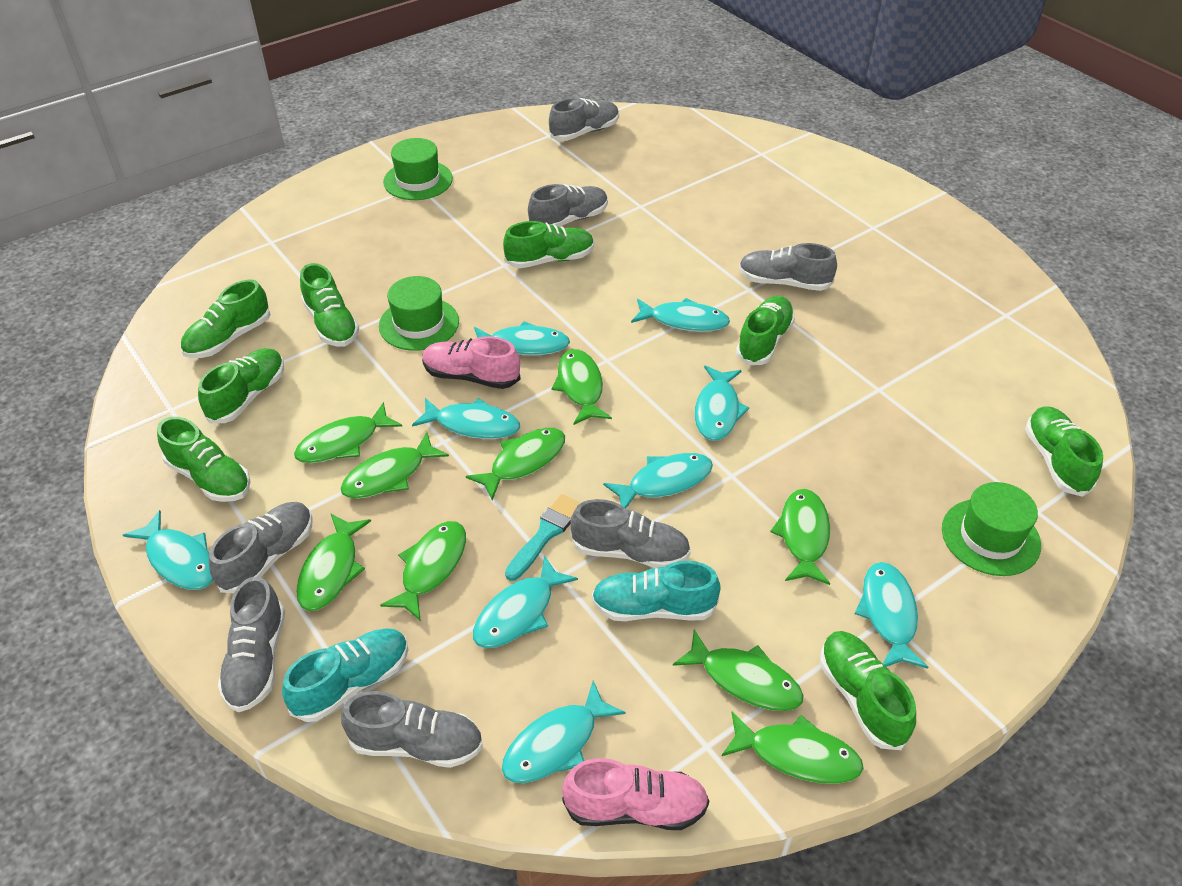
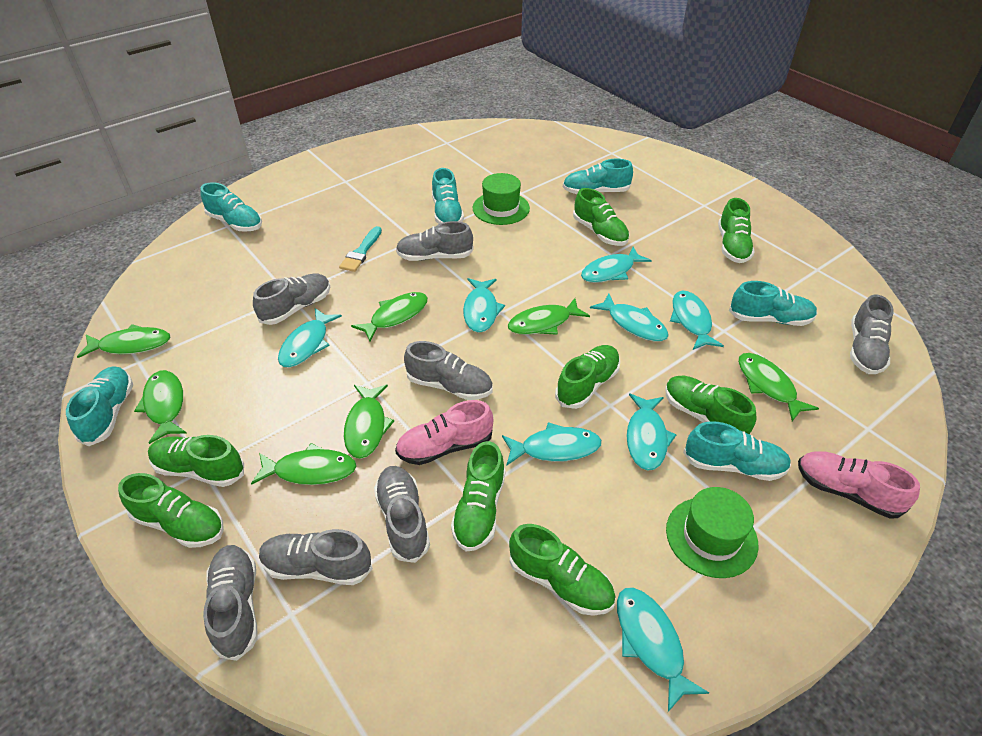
green fish: [294,402,403,463] [296,513,371,611] [340,432,449,499] [380,521,466,621] [466,428,565,500] [552,349,612,425] [673,630,804,711] [722,712,864,784] [770,489,830,585] = 9 -> [77,324,171,358] [134,370,187,444] [251,443,357,485] [344,385,394,459] [351,292,428,342] [508,298,590,335] [738,353,819,421] = 7
green hat: [379,276,459,351] [383,138,453,200] [942,482,1041,576] = 3 -> [473,173,530,225] [666,487,758,578] = 2
turquoise fish: [123,510,213,590] [412,398,520,439] [473,555,578,648] [474,321,570,356] [502,681,626,783] [603,453,713,509] [631,298,730,332] [694,365,749,441] [855,562,928,669] = 9 -> [278,308,342,367] [463,278,505,333] [502,422,602,466] [581,247,652,283] [590,293,669,342] [617,587,709,712] [627,393,676,471] [670,290,724,350] = 8
turquoise shoe: [282,628,409,722] [592,561,721,621] = 2 -> [66,367,133,446] [200,182,262,232] [432,168,464,224] [563,159,633,194] [683,421,791,481] [729,281,817,326] = 6

